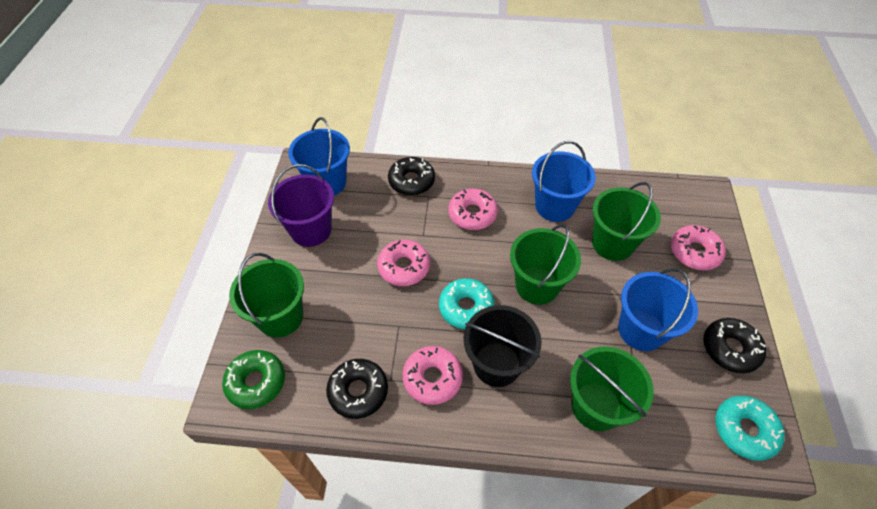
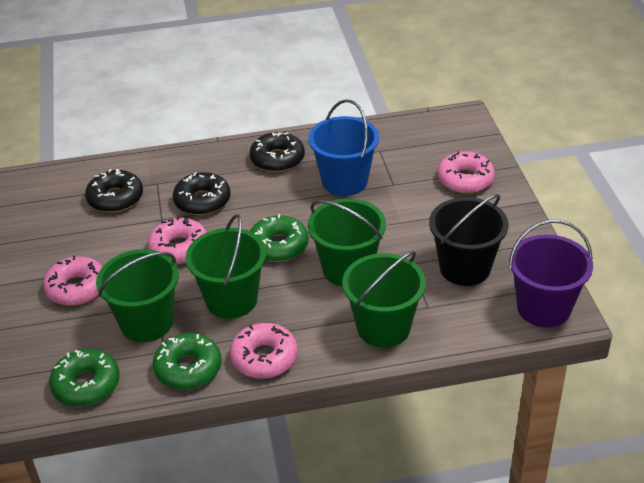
blue bucket: [288,117,350,195] [532,141,596,222] [618,268,698,351] = 3 -> [308,99,379,196] = 1
green donut: [222,350,285,409] = 1 -> [49,349,120,406] [153,333,221,390] [250,214,308,262] = 3
turquoise donut: [439,278,495,329] [715,396,785,461] = 2 -> none = 0

